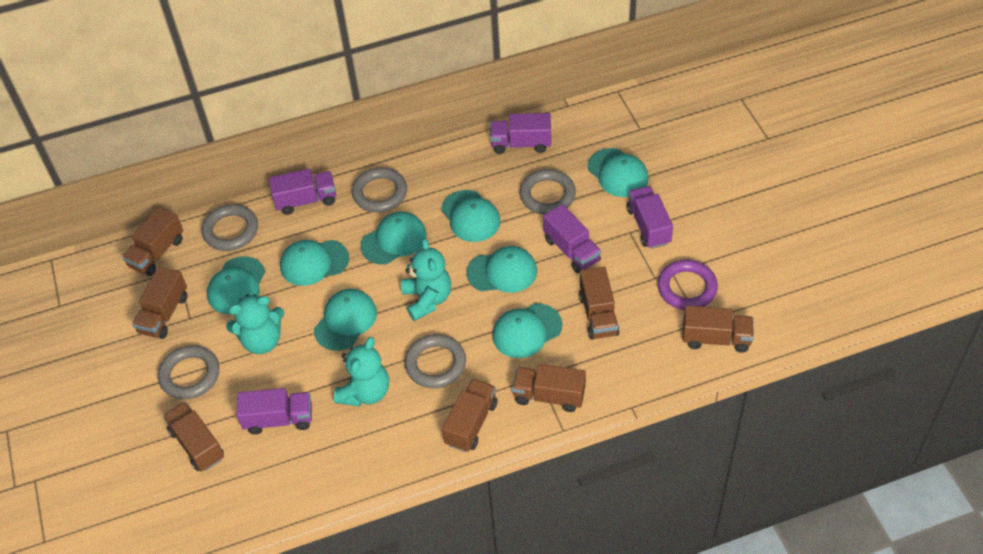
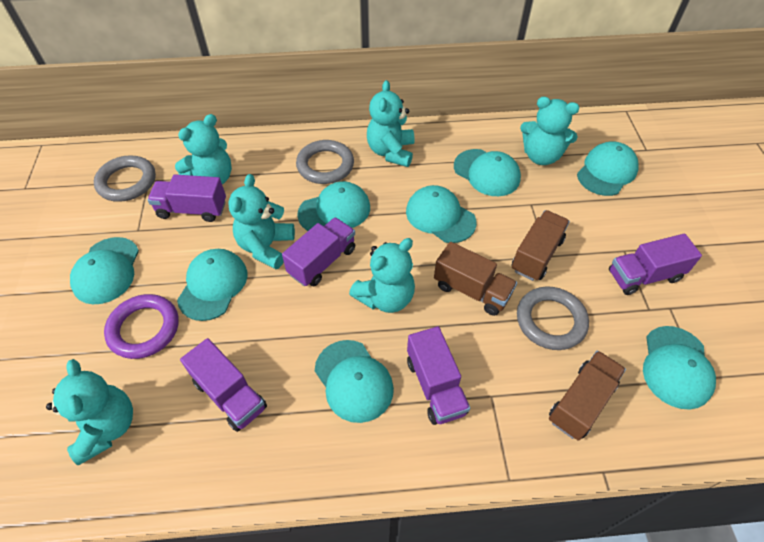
brown truck: [122,207,183,276] [132,267,187,339] [163,402,224,472] [442,379,498,452] [512,364,586,412] [579,267,620,340] [683,306,754,353] = 7 -> [434,242,517,316] [512,210,570,281] [549,350,626,441] = 3
grey ring: [158,345,220,400] [202,204,258,251] [352,167,407,213] [404,334,466,388] [520,169,576,215] = 5 -> [94,155,156,202] [296,140,354,184] [517,287,589,350] = 3
turquoise teddy bear: [226,294,284,354] [334,337,389,407] [401,238,451,321] = 3 -> [46,359,133,465] [175,114,232,185] [228,174,295,269] [349,238,415,313] [367,80,415,167] [520,97,579,165] = 6

